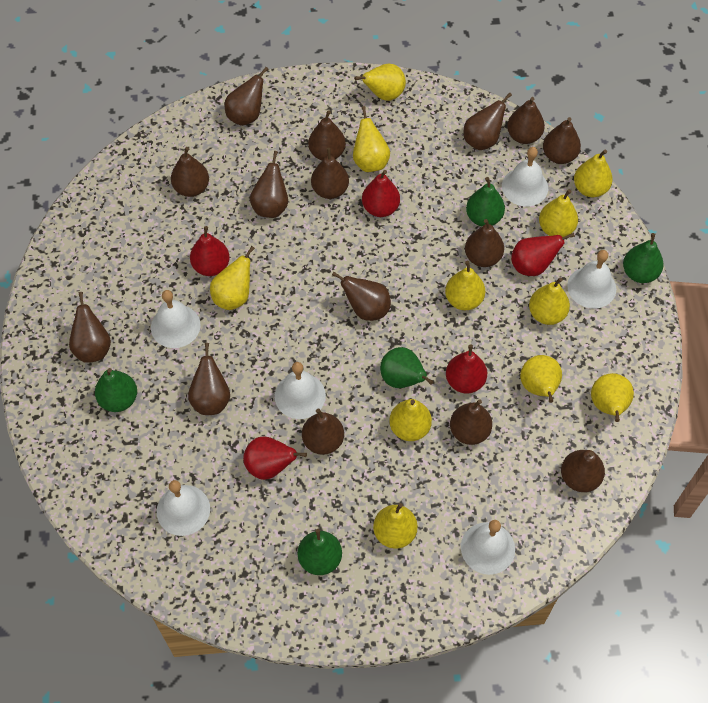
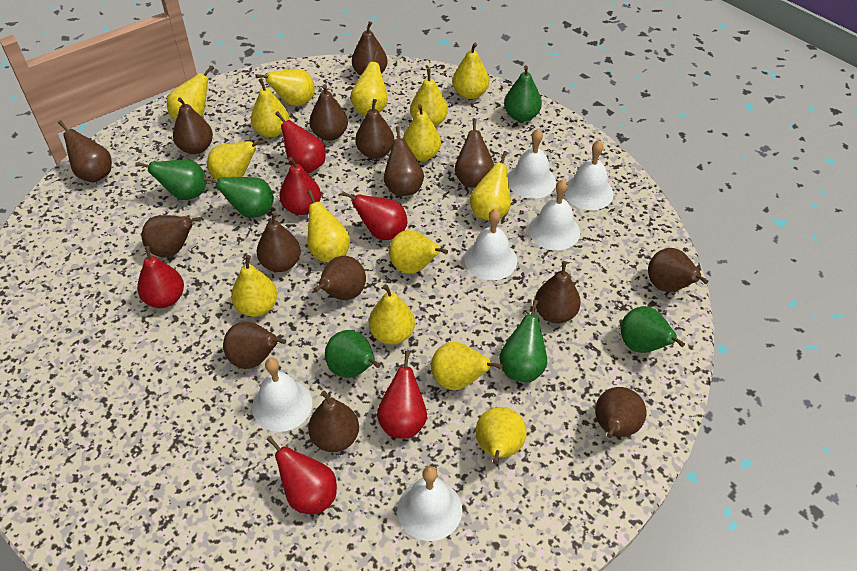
green pear: [95,368,137,412] [298,529,342,575] [380,347,433,388] [466,177,505,226] [623,233,664,283] = 5 -> [136,160,207,200] [204,177,274,218] [325,330,381,378] [499,300,547,382] [504,65,542,122] [621,306,685,353] = 6
red pear: [190,226,230,276] [243,436,307,480] [362,170,400,217] [446,344,487,393] [511,233,575,276] = 5 -> [137,246,184,308] [266,436,337,514] [275,111,326,173] [279,157,321,215] [342,192,407,240] [377,351,427,439] = 6
yellow pear: [210,246,255,310] [353,106,390,172] [354,63,406,101] [373,503,418,548] [389,399,432,441] [445,261,485,310] [520,355,562,403] [529,278,570,325] [539,189,578,237] [574,149,613,197] [591,373,634,422] = 11 -> [167,65,214,120] [207,140,265,180] [231,255,277,317] [251,78,289,138] [256,69,315,106] [307,190,350,263] [350,51,388,115] [369,284,415,345] [389,230,448,274] [403,104,441,161] [410,68,448,127] [431,342,503,390] [453,43,489,99] [470,151,511,221] [476,407,527,464] = 15

